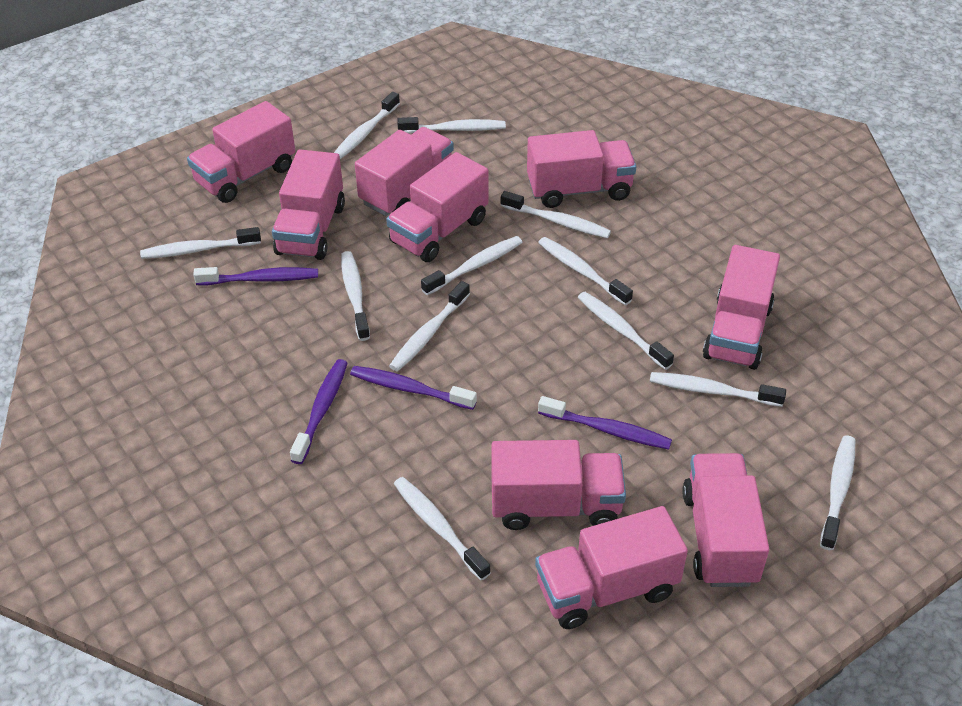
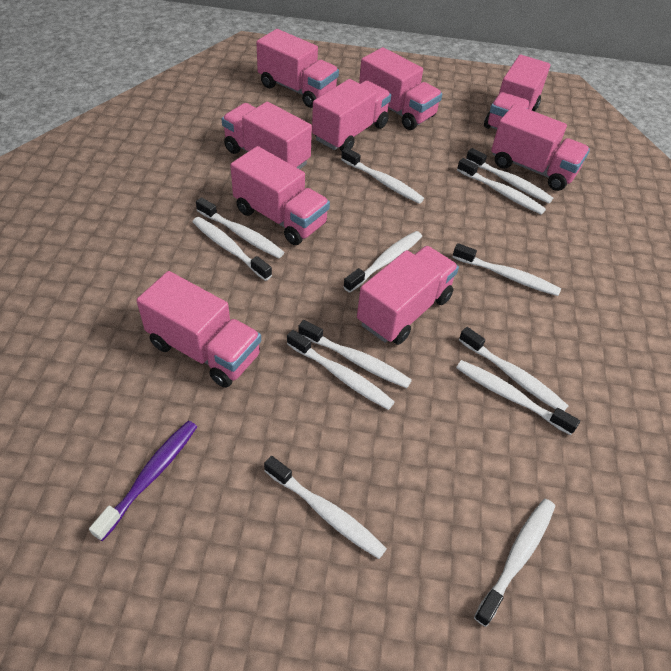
purple toothbrush: [193,267,318,285] [290,359,347,464] [350,366,477,410] [538,396,672,450] = 4 -> [89,421,197,541] = 1
white toothbrush: [140,227,261,259] [334,92,400,159] [341,251,370,341] [389,281,470,371] [394,477,491,580] [397,117,506,134] [421,236,523,295] [501,191,611,238] [538,237,633,305] [578,292,674,370] [650,372,786,407] [820,435,855,550] = 12 -> [193,217,272,281] [196,197,284,258] [264,456,387,559] [287,330,395,410] [298,320,412,388] [341,147,424,204] [343,231,422,293] [453,243,561,296] [456,360,580,435] [457,158,546,215] [459,327,568,411] [466,148,553,203] [474,499,555,627] = 13

